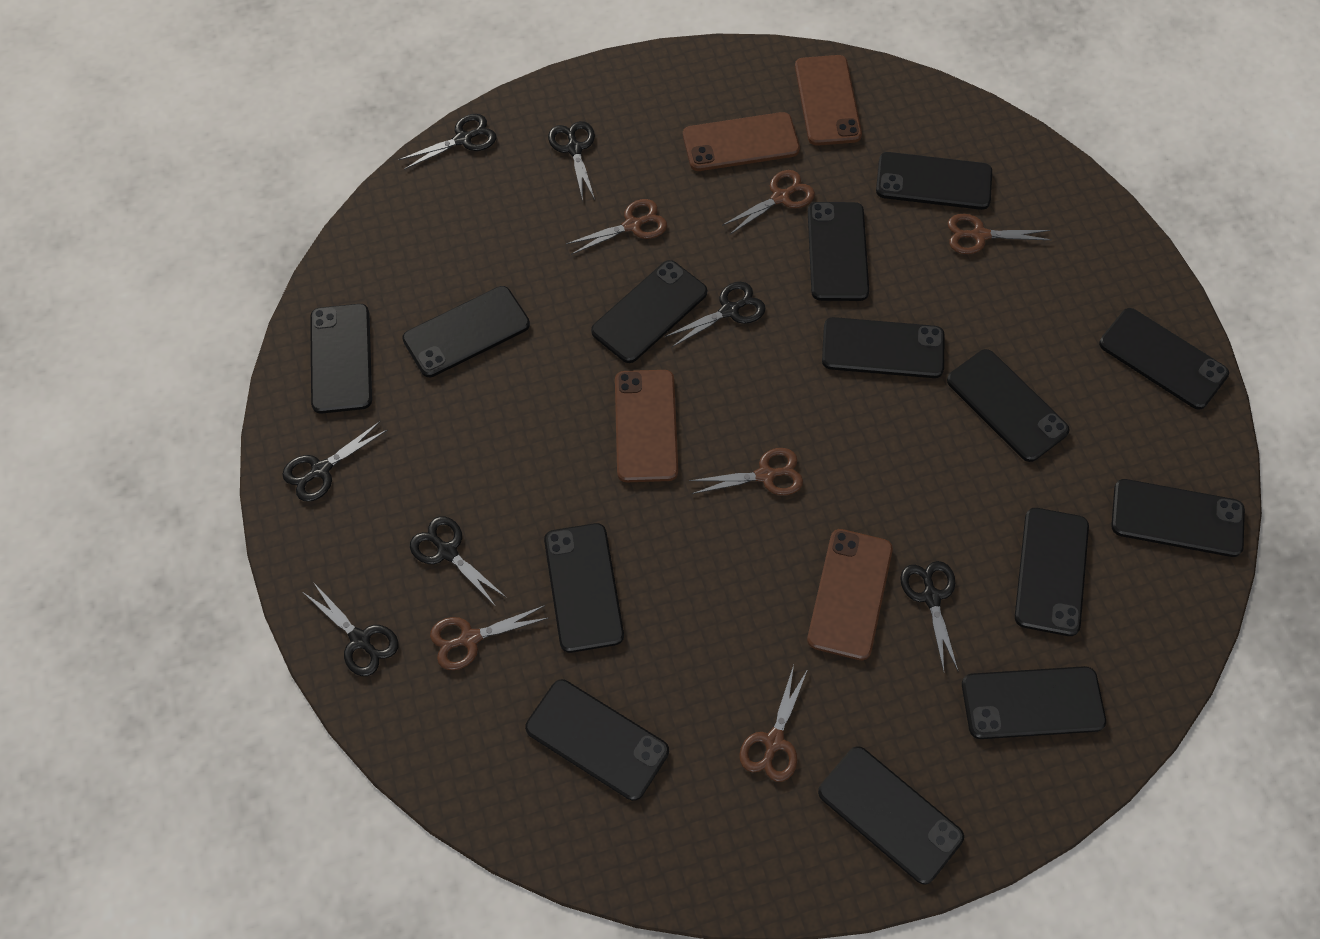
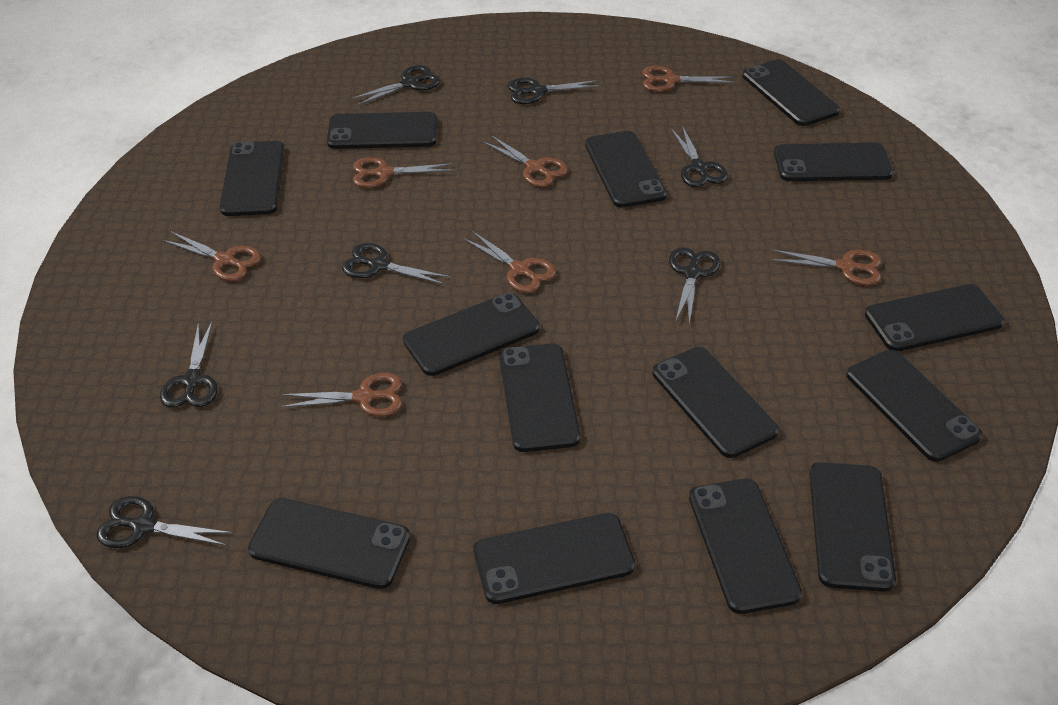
brown phone: [615,370,678,482] [683,112,800,171] [795,55,862,146] [807,529,893,660] = 4 -> none = 0
brown scissors: [430,605,548,670] [566,199,667,255] [689,448,803,495] [722,170,815,234] [739,665,808,782] [948,214,1051,254] = 6 -> [163,232,261,281] [281,373,402,417] [353,157,453,188] [463,231,556,293] [482,135,568,187] [642,66,734,92] [771,250,881,286] = 7

